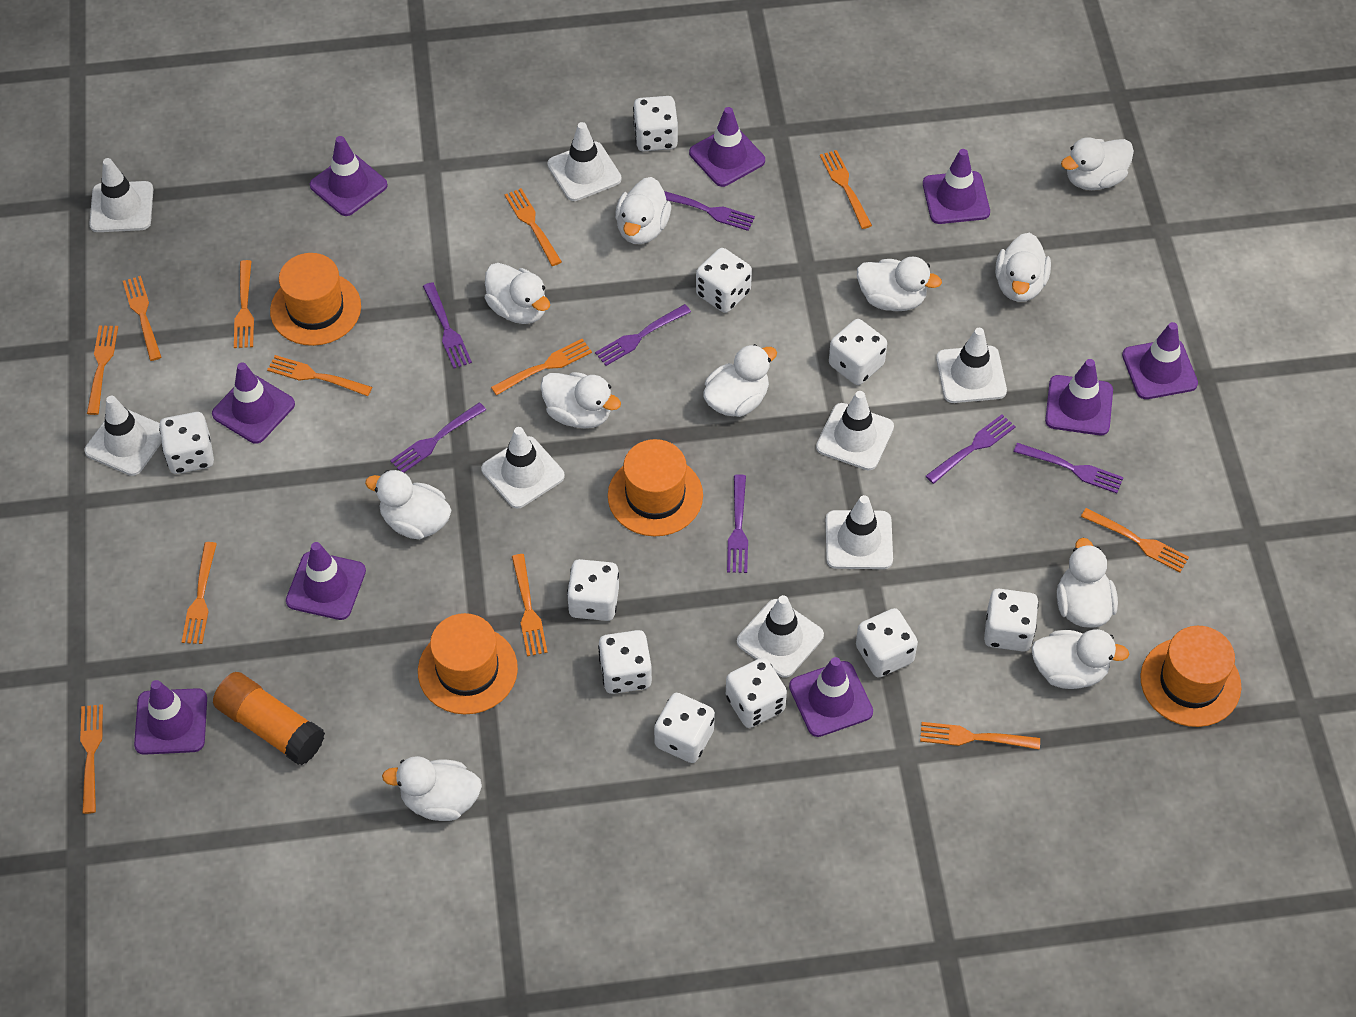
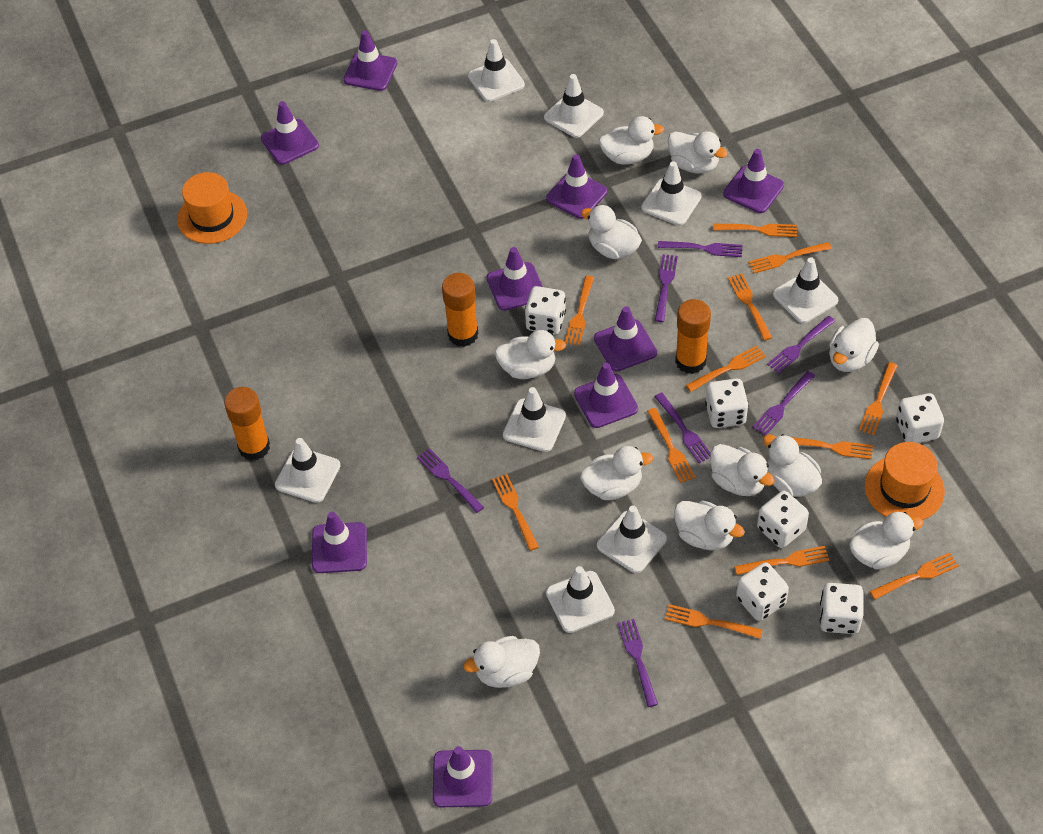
orange glue stick: [213,672,325,765] = 1 -> [224,387,270,461] [442,273,478,347] [675,299,711,374] = 3
orange hat: [270,253,361,346] [418,613,518,714] [608,439,703,536] [1140,626,1241,727] = 4 -> [177,172,247,244] [865,442,945,520] = 2
white dice: [159,412,214,474] [567,559,619,621] [598,630,652,694] [633,96,678,151] [654,693,715,763] [696,248,752,313] [726,658,787,728] [829,319,887,385] [856,608,918,677] [984,589,1039,652] = 10 -> [525,286,566,335] [705,378,748,428] [736,562,789,621] [757,491,809,548] [820,583,863,634] [896,393,944,443] = 6

